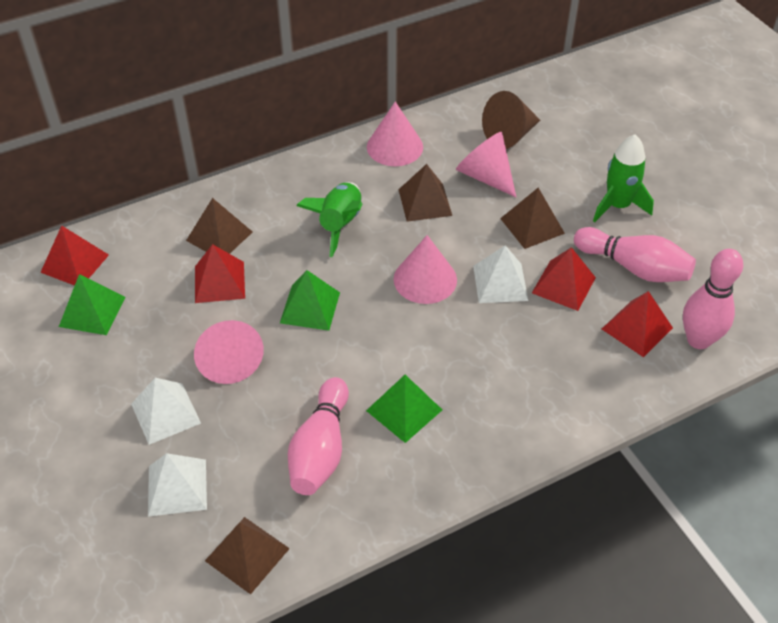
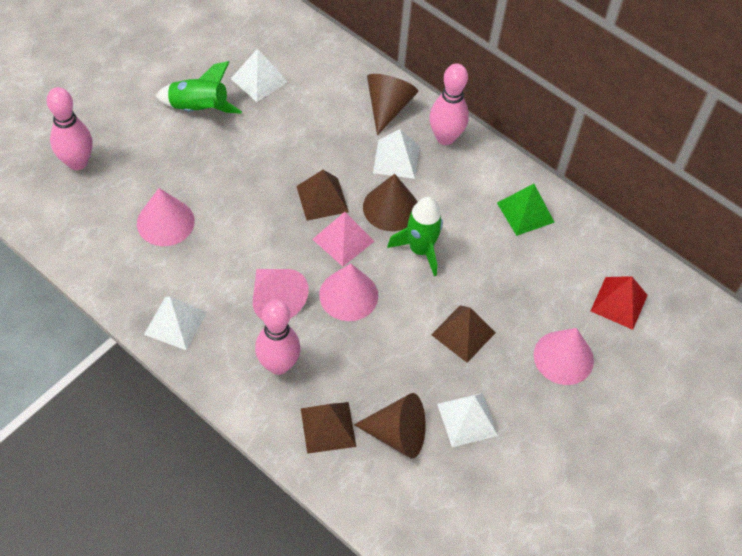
brown cone: [482,91,540,149] = 1 -> [354,393,426,458] [363,174,417,231] [367,74,418,135] = 3
brown pyramid: [186,198,253,254] [205,517,290,595] [398,164,452,222] [500,188,565,249] = 4 -> [296,170,349,221] [301,402,356,454] [431,305,496,363] = 3
green pyramid: [59,274,125,335] [280,270,340,331] [366,375,442,443] = 3 -> [497,184,555,236] = 1
pink pyramid: none = 0 -> [312,212,375,267] = 1
red pyramid: [40,225,109,286] [195,244,245,303] [532,247,596,311] [602,291,673,357] = 4 -> [591,276,648,330] = 1
white pyramid: [131,378,201,445] [148,453,207,517] [473,245,528,303] = 3 -> [144,297,207,351] [231,48,287,102] [373,129,420,179] [437,393,498,447] = 4

